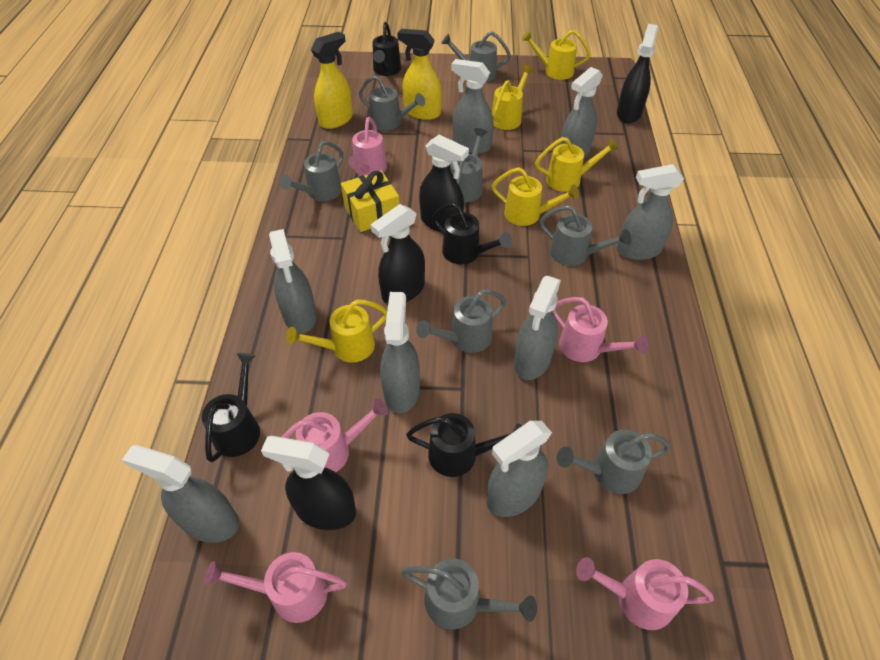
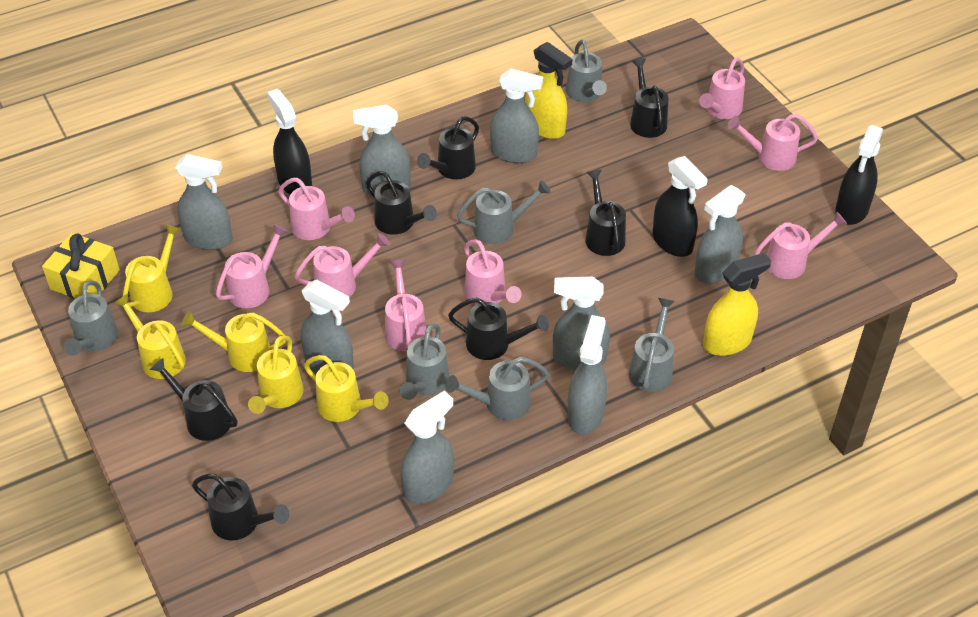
black spray bottle: [261,436,356,530] [371,204,425,304] [419,135,469,232] [617,24,659,123] = 4 -> [267,89,312,194] [653,156,708,257] [835,125,883,225] = 3
black watering can: [202,353,260,462] [372,22,401,76] [406,413,522,477] [432,203,512,265] = 4 -> [150,358,238,441] [192,474,289,541] [366,171,437,235] [417,116,479,179] [448,298,549,360] [585,170,626,256] [630,58,669,138] = 7
grey watering can: [280,141,343,201] [359,75,425,131] [401,559,537,629] [416,289,506,353] [441,32,511,82] [450,128,487,202] [539,205,631,266] [557,429,671,494] = 8 -> [64,280,118,356] [400,323,450,400] [445,357,549,420] [457,181,551,244] [566,40,607,102] [629,298,675,392] = 6
pink watering can: [204,552,347,623] [282,399,389,472] [349,117,387,176] [553,297,648,362] [576,557,714,630] = 5 -> [216,224,288,308] [278,178,355,240] [295,233,390,298] [385,259,426,351] [464,239,521,305] [699,58,745,119] [727,114,818,171] [755,212,847,279] = 8

